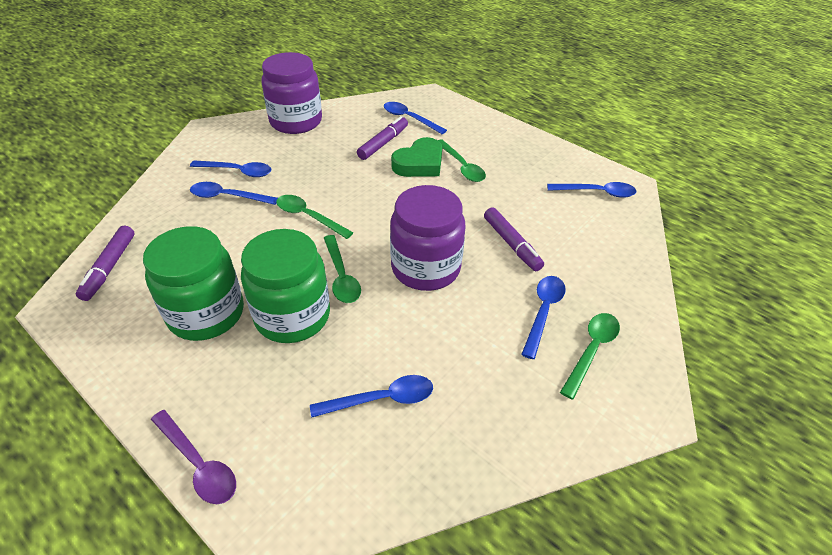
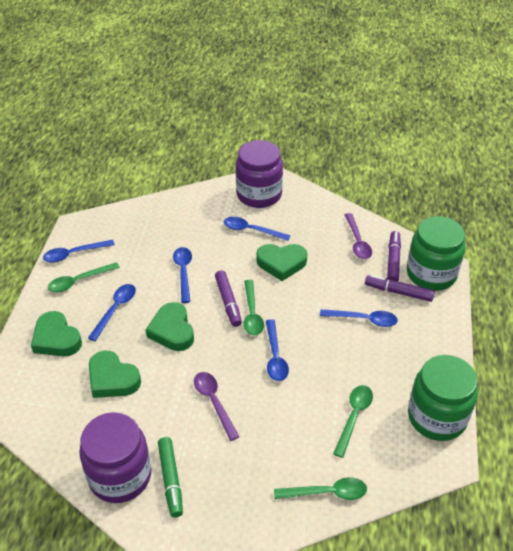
green heart: [391,137,442,177] = 1 -> [31,311,82,356] [89,351,141,398] [146,302,194,351] [256,244,307,281] = 4
green marker: none = 0 -> [158,437,183,517] = 1
purple spoon: [151,410,236,504] = 1 -> [194,372,239,441] [345,213,372,259] = 2

